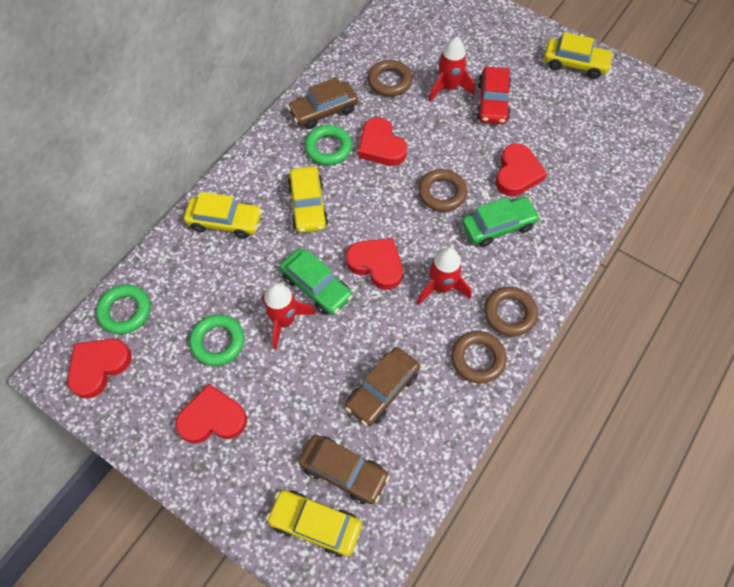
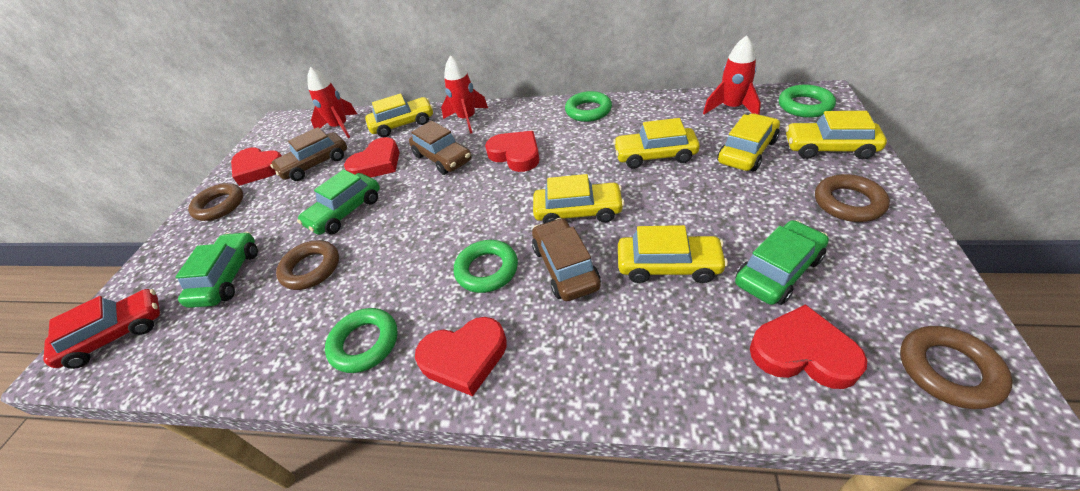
green car: [280,248,353,315] [462,197,540,247] = 2 -> [175,232,258,308] [297,169,380,235] [735,220,829,305] = 3
green ring: [96,284,151,334] [190,314,244,366] [305,125,352,165] = 3 -> [325,308,398,373] [454,240,518,293] [565,91,612,122] [779,85,836,118] = 4
yellow car: [184,192,262,239] [266,490,362,557] [288,166,328,233] [544,32,614,79] = 4 -> [365,93,433,137] [533,174,625,224] [613,118,700,169] [618,225,728,283] [717,114,780,171] [785,111,887,159] = 6

